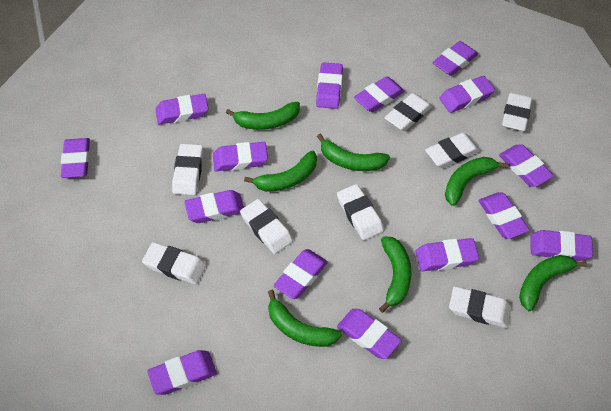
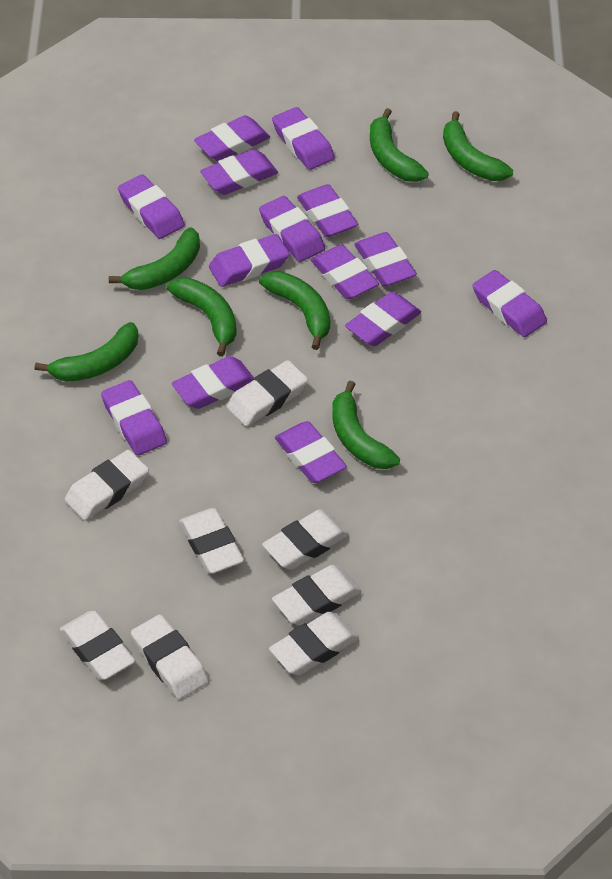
purple eraser: [61,138,90,178] [147,350,217,395] [155,94,209,125] [184,190,244,223] [213,142,268,171] [273,249,328,299] [316,62,343,109] [337,309,402,359] [354,76,405,112] [416,238,479,271] [432,41,478,76] [439,76,495,113] [479,192,530,239] [499,144,554,187] [530,230,593,261] = 15 -> [101,380,167,456] [118,174,185,239] [172,356,254,409] [194,115,270,161] [200,149,278,195] [209,234,290,287] [259,196,325,262] [272,107,335,170] [275,421,347,483] [297,184,358,237] [311,245,379,299] [345,292,421,346] [354,232,417,287] [472,270,547,337] = 14

